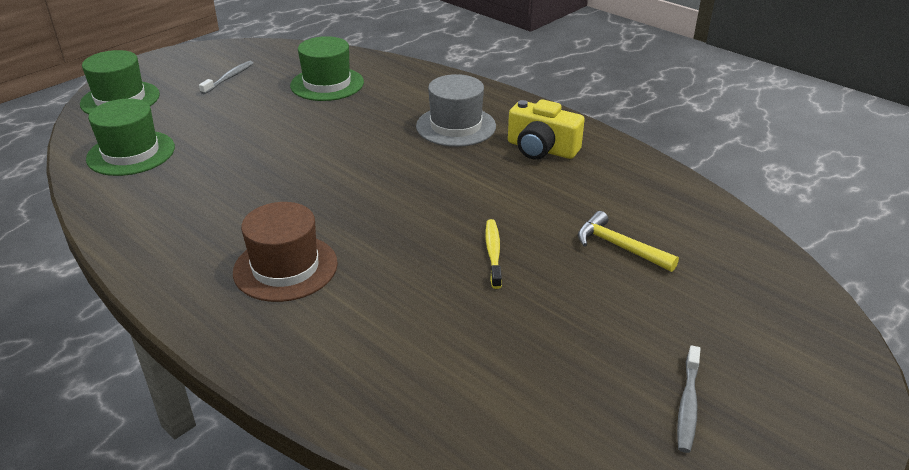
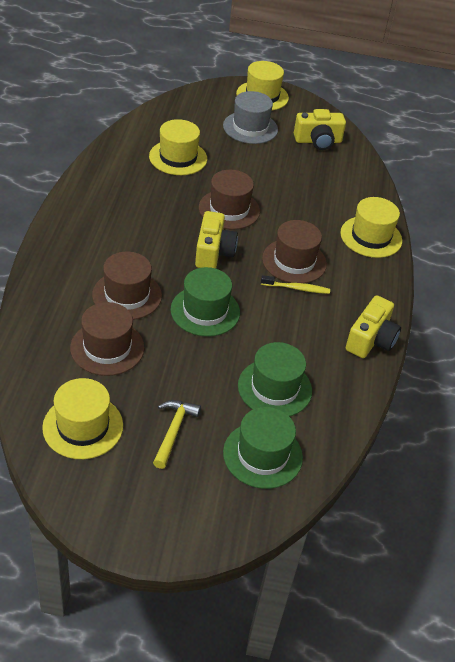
brown hat: [233,202,338,302] = 1 -> [70,302,144,376] [92,252,162,320] [199,170,260,230] [262,220,327,283] = 4
grey toothbrush: [199,61,254,94] [677,345,700,453] = 2 -> none = 0
yellow camera: [508,99,585,160] = 1 -> [195,211,238,269] [294,109,346,150] [346,295,401,358] = 3
yellow hat: none = 0 -> [42,378,123,459] [149,119,207,175] [236,61,289,110] [340,197,402,258] = 4

